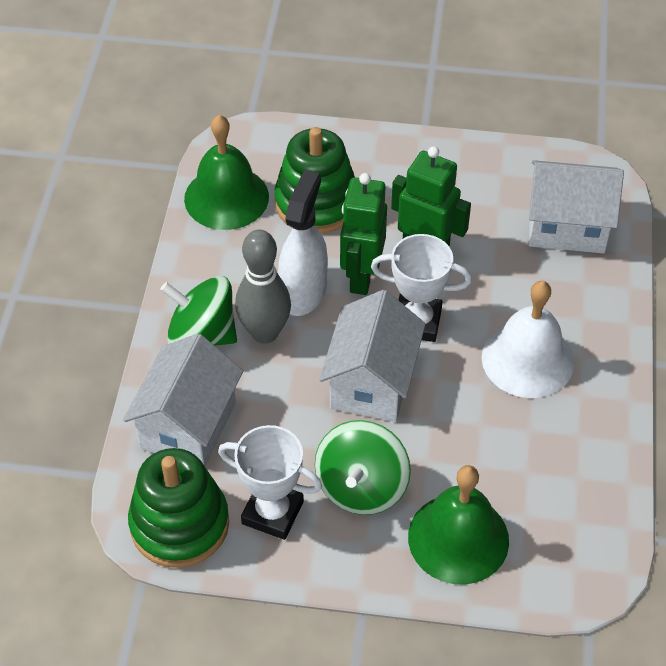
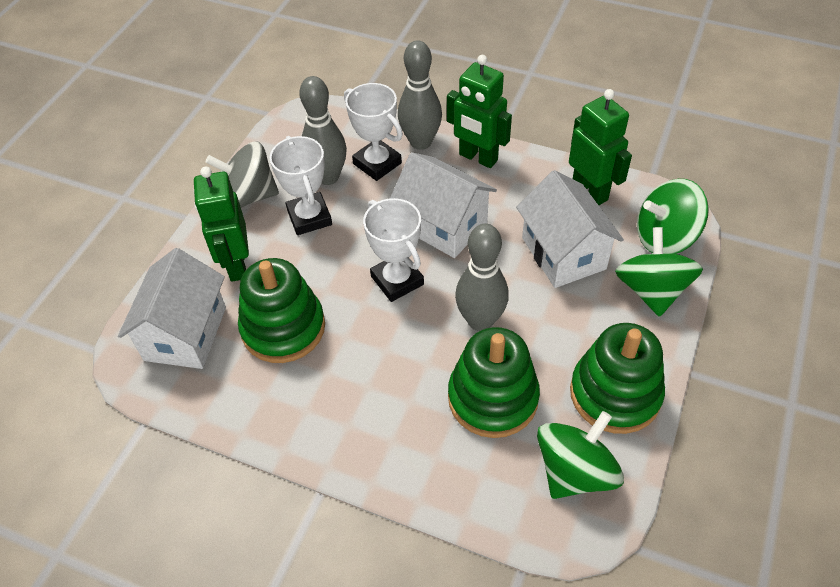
green bell: [184,115,269,230] [408,465,509,585] = 2 -> none = 0
green robot: [340,173,387,295] [391,146,471,247] = 2 -> [194,167,249,282] [447,55,512,168] [569,89,632,205] = 3
green spinning top: [160,276,237,346] [315,420,411,515] = 2 -> [537,411,624,499] [615,227,703,317] [637,179,709,254] = 3
green stacking toy: [128,448,229,568] [274,127,354,234] = 2 -> [238,258,325,363] [448,327,540,438] [570,323,665,434] = 3
grey bowling pin: [235,230,291,344] = 1 -> [299,76,347,185] [398,40,442,150] [455,223,509,331] = 3
grey spinning top: none = 0 -> [206,142,279,208] = 1
white bell: [482,281,574,398] = 1 -> none = 0
white spray bottle: [278,170,328,316] = 1 -> none = 0
white trophy: [218,425,322,540] [371,234,472,342] = 2 -> [270,136,332,235] [344,83,403,181] [363,198,424,302] = 3

